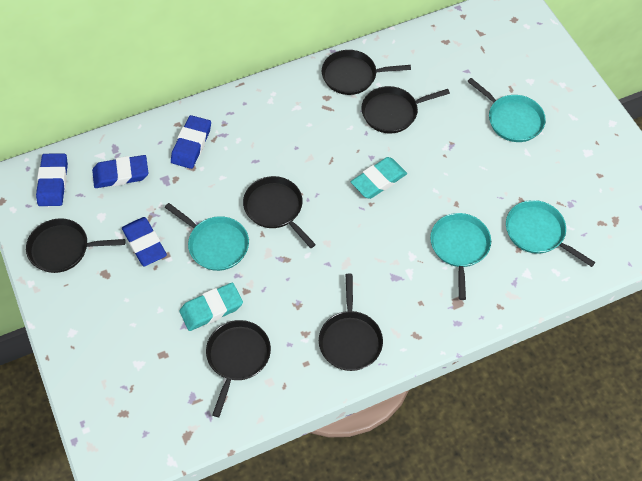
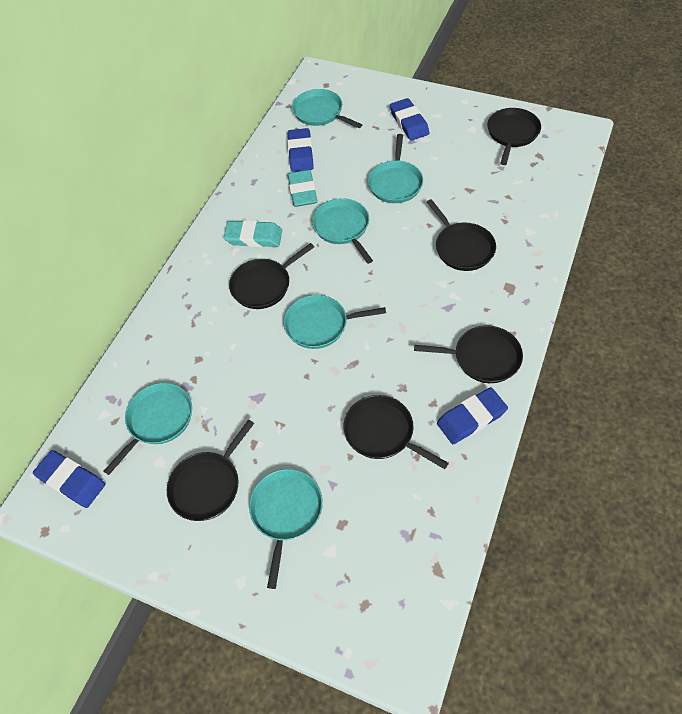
turquoise pan: [165,203,249,271] [430,213,491,300] [467,78,546,142] [506,200,595,267] = 4 -> [104,383,192,475] [249,469,323,589] [284,295,386,349] [292,89,362,128] [312,198,373,264] [368,134,423,203] = 6

